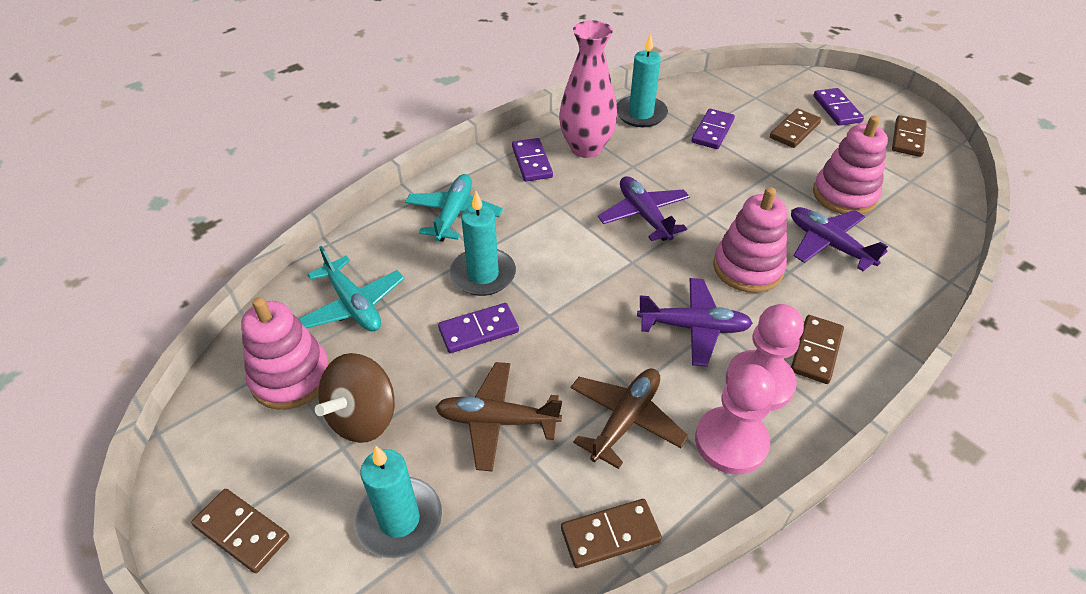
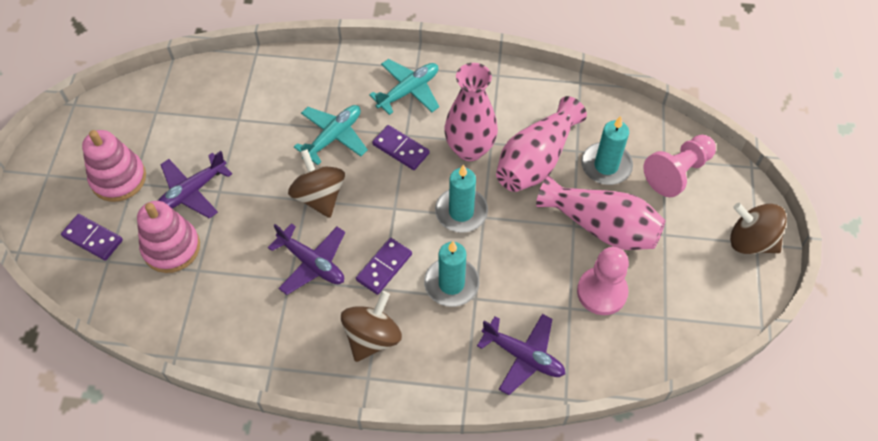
brown domino: [191,489,289,573] [561,499,662,568] [770,108,821,148] [791,315,844,384] [892,115,927,157] = 5 -> none = 0
brown plane: [435,362,562,472] [571,368,689,469] = 2 -> none = 0
brown spinning top: [315,353,395,443] = 1 -> [288,149,345,218] [341,291,402,362] [730,203,787,254] = 3
pink stacking toy: [241,297,330,410] [713,187,787,293] [813,116,888,214] = 3 -> [82,130,146,202] [137,201,200,273] = 2
pink vase: [559,20,617,158] = 1 -> [444,63,498,161] [496,96,587,192] [536,176,665,250] = 3
purple domino: [438,303,519,353] [512,138,553,182] [691,109,735,149] [813,88,864,126] = 4 -> [61,214,123,261] [356,238,412,295] [372,125,430,170] = 3

